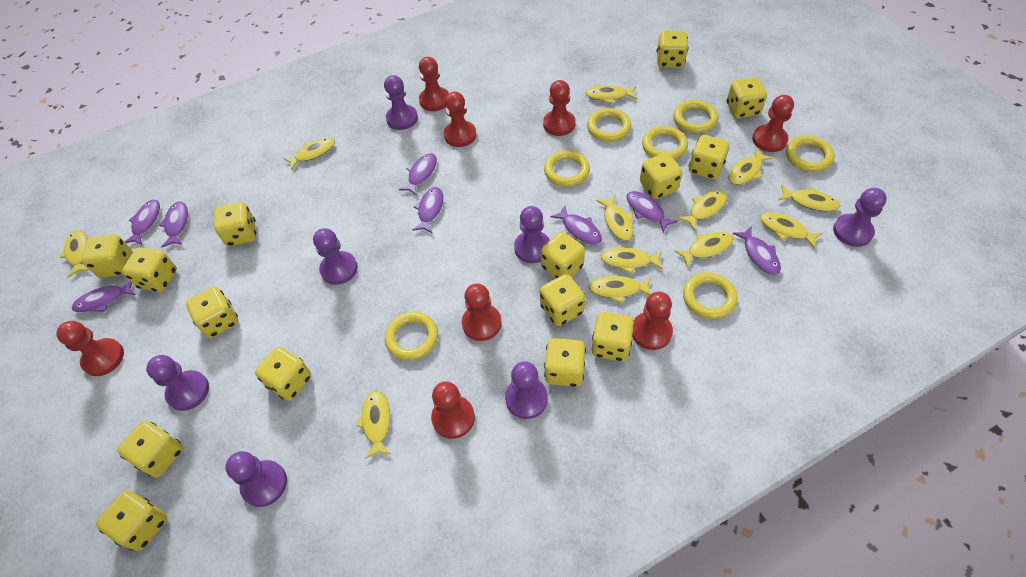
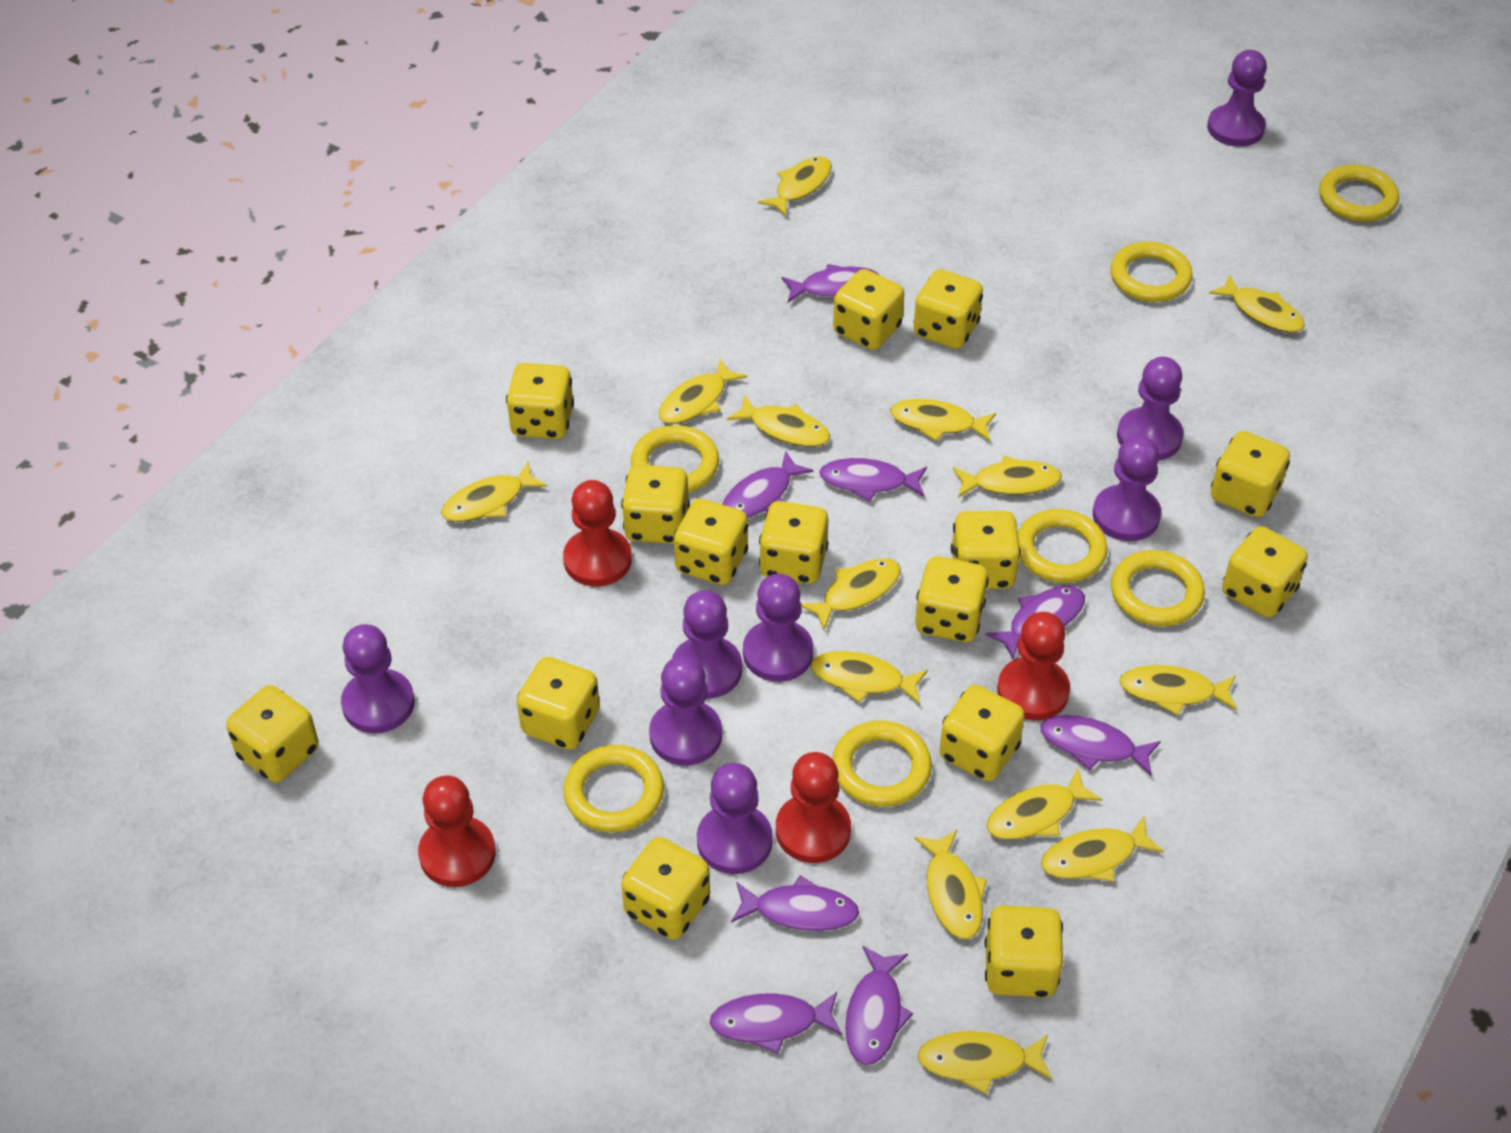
purple pawn: [146,355,209,411] [225,451,287,507] [313,228,358,285] [384,75,418,130] [505,361,548,419] [514,206,550,263] [833,188,887,247] = 7 -> [341,624,415,733] [649,656,722,766] [672,590,742,699] [697,763,773,874] [743,573,813,682] [1093,435,1161,541] [1117,357,1183,460] [1207,50,1267,147] = 8
red pawn: [56,321,124,376] [419,57,449,111] [431,381,475,439] [444,92,476,147] [462,284,502,341] [543,80,576,136] [632,292,673,350] [752,95,794,152] = 8 -> [418,776,496,887] [563,480,632,587] [776,752,851,863] [997,612,1070,720] = 4
yellow fish: [59,230,89,278] [283,138,335,170] [356,391,390,459] [586,85,637,104] [589,276,651,303] [596,195,633,241] [601,248,663,274] [675,232,734,266] [678,190,727,230] [728,148,773,185] [760,212,822,249] [778,185,840,211] = 12 -> [441,462,547,522] [659,359,747,424] [727,395,830,447] [758,156,832,216] [801,558,901,630] [811,651,928,704] [890,399,996,441] [914,830,987,939] [918,1031,1052,1094] [953,456,1062,498] [987,768,1103,840] [1041,817,1164,882] [1120,665,1237,715] [1209,274,1305,332] = 14

